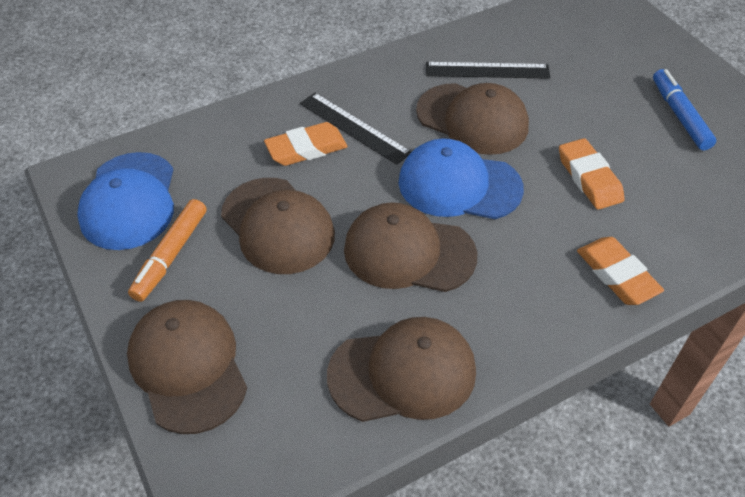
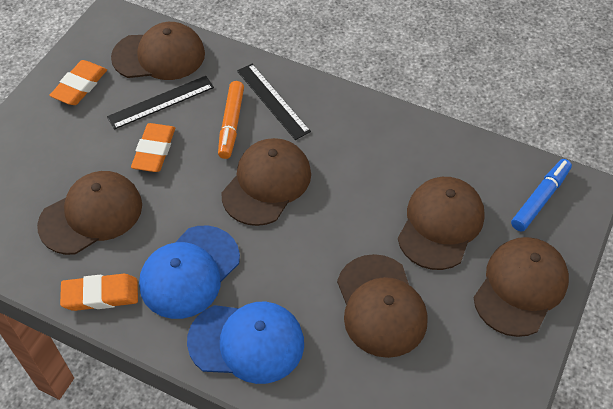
brown cap: [127,300,247,434] [221,178,335,274] [327,317,476,422] [344,202,477,292] [416,83,529,155] = 5 -> [37,171,142,255] [111,22,205,80] [221,138,311,226] [337,254,428,358] [398,177,485,270] [474,237,569,337] = 6

